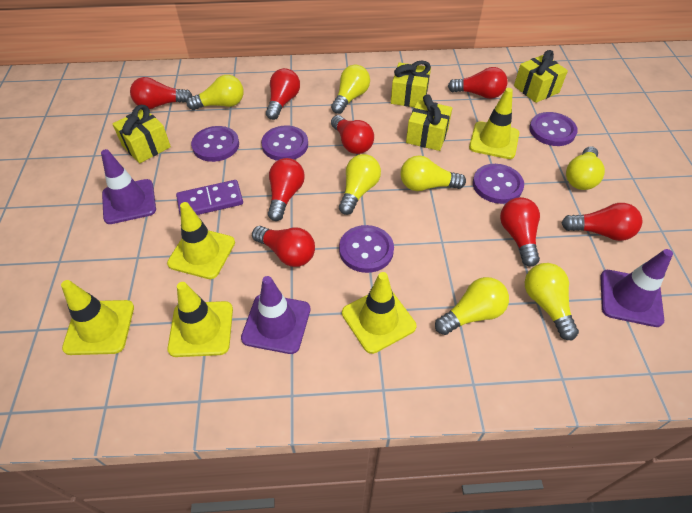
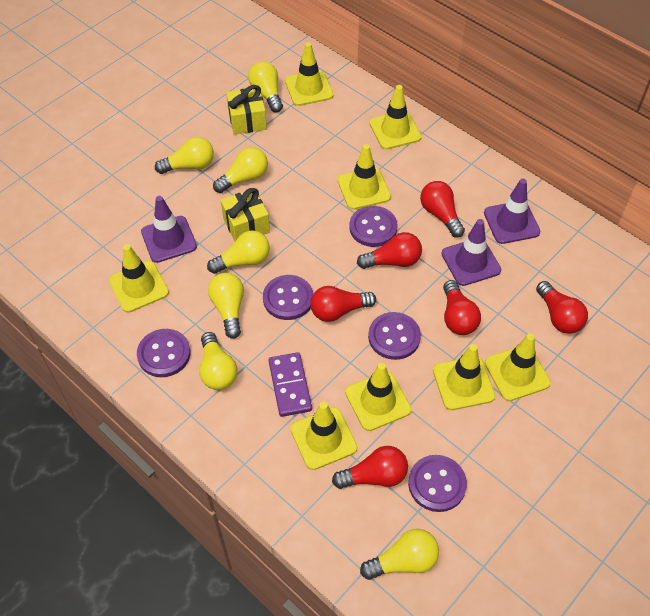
red light bulb: [130,77,192,109] [252,226,315,267] [266,68,300,120] [268,158,305,221] [331,115,374,154] [448,67,508,99] [500,197,540,267] [562,203,642,241] = 8 -> [310,286,376,322] [332,446,408,489] [357,232,422,269] [420,181,465,238] [443,280,481,335] [536,281,588,334] = 6
yellow gift: [112,105,171,163] [391,60,431,107] [406,94,452,151] [514,50,568,103] = 4 -> [221,188,270,241] [226,85,267,135] = 2
yellow traffic cone: [61,280,134,355] [167,202,235,279] [167,282,233,357] [342,272,416,354] [469,88,519,159] = 5 -> [109,244,169,313] [285,42,333,106] [290,402,357,470] [337,144,391,210] [345,363,411,431] [369,85,422,149] [433,344,495,410] [485,334,551,401] = 8

